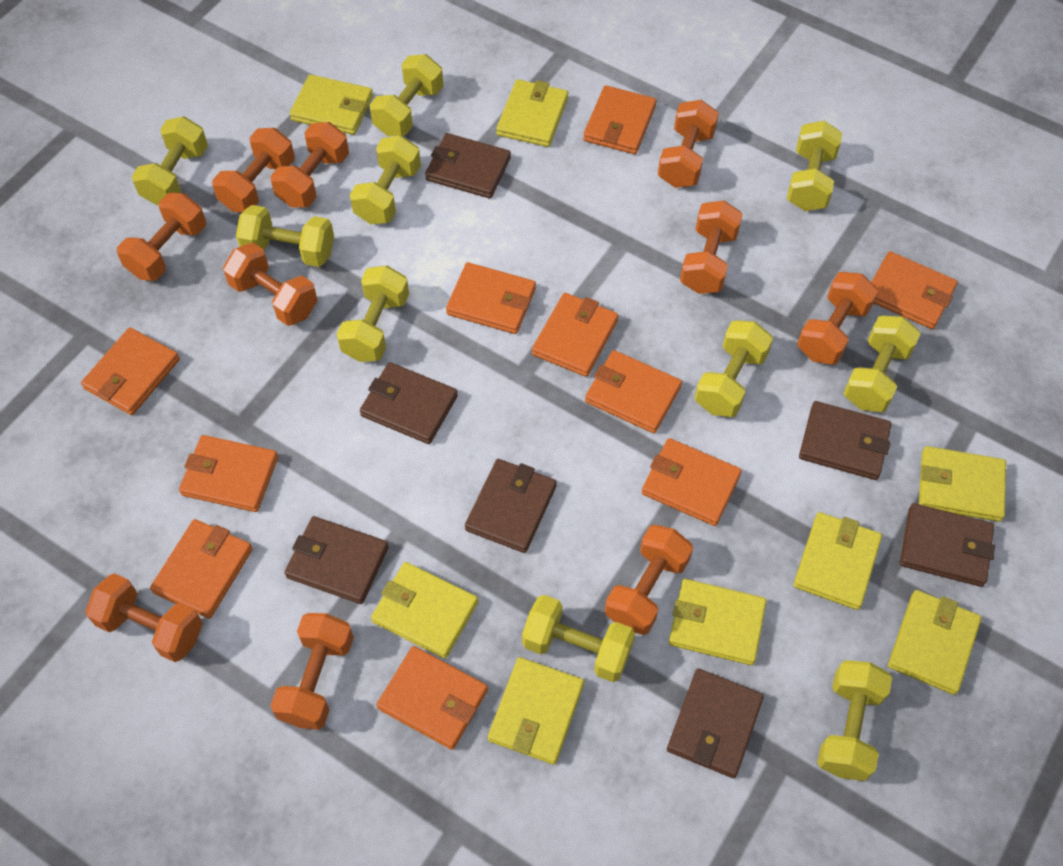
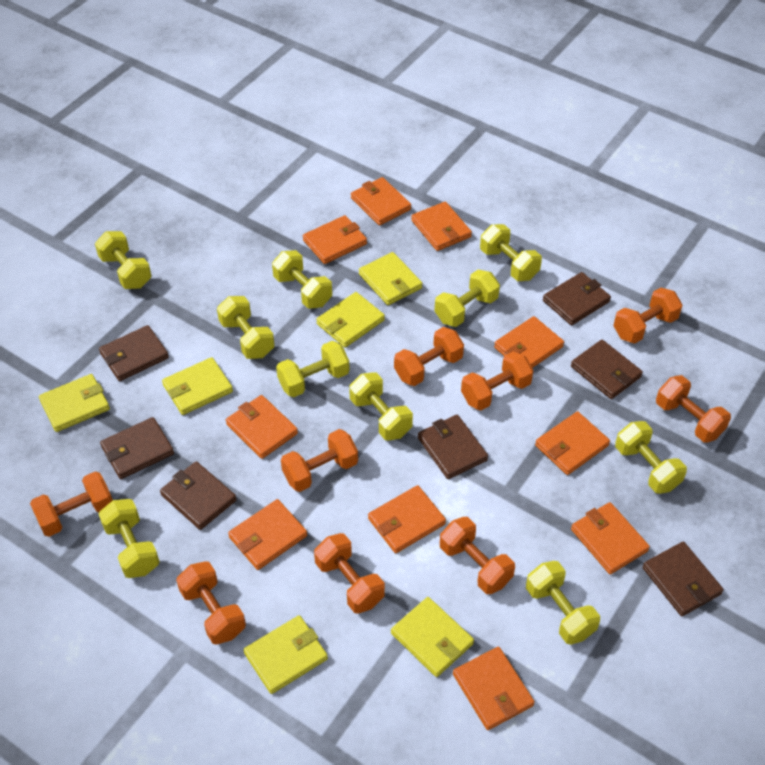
orange dumbbell: [85,573,203,662] [117,193,206,281] [212,128,295,212] [223,243,318,326] [270,122,349,207] [270,613,354,730] [605,525,693,635] [658,100,719,188] [680,200,743,294] [797,272,878,365] = 10 -> [30,472,113,537] [176,561,246,645] [281,429,358,492] [314,533,385,614] [394,327,464,386] [440,517,515,594] [461,351,534,411] [613,288,682,344] [656,375,731,442] = 9
yellow wallet: [290,75,373,135] [371,562,478,659] [488,657,584,764] [496,79,568,147] [669,579,767,665] [793,512,882,610] [888,590,982,695] [919,446,1006,522] = 8 -> [39,374,110,432] [162,357,233,415] [243,615,328,694] [316,292,385,348] [359,252,422,305] [391,597,474,677] = 6

